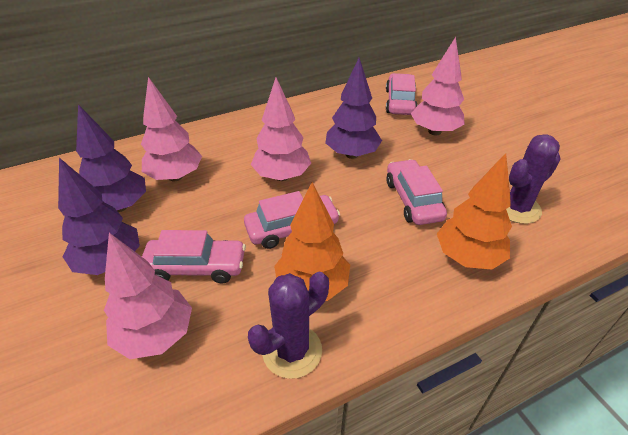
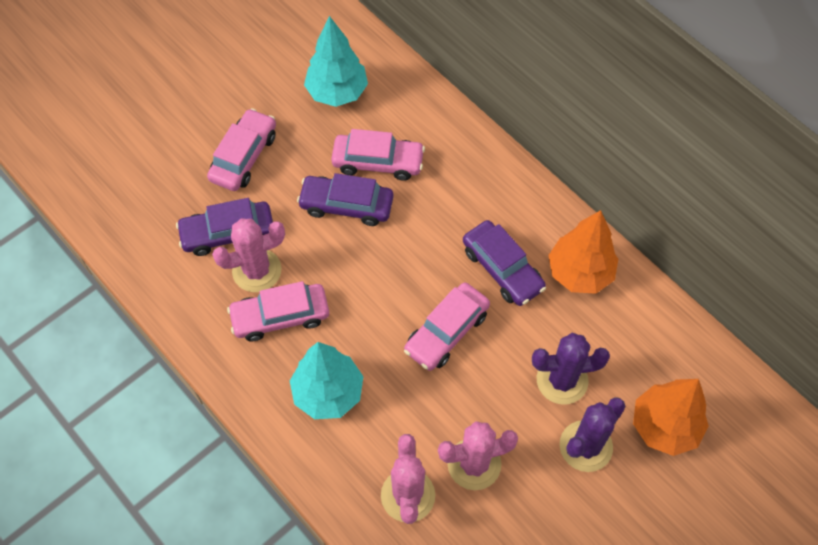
pink cactus: none = 0 -> [212,218,285,292] [381,434,435,524] [438,421,518,490] = 3
pink tree: [104,233,192,359] [141,77,202,181] [251,78,311,181] [411,37,465,135] = 4 -> none = 0
purple car: none = 0 -> [176,198,273,256] [297,173,394,226] [463,220,546,306] = 3
purple tree: [58,158,140,275] [76,104,146,212] [325,58,382,159] = 3 -> none = 0
turquoise tree: none = 0 -> [290,342,363,419] [304,16,368,107] = 2

